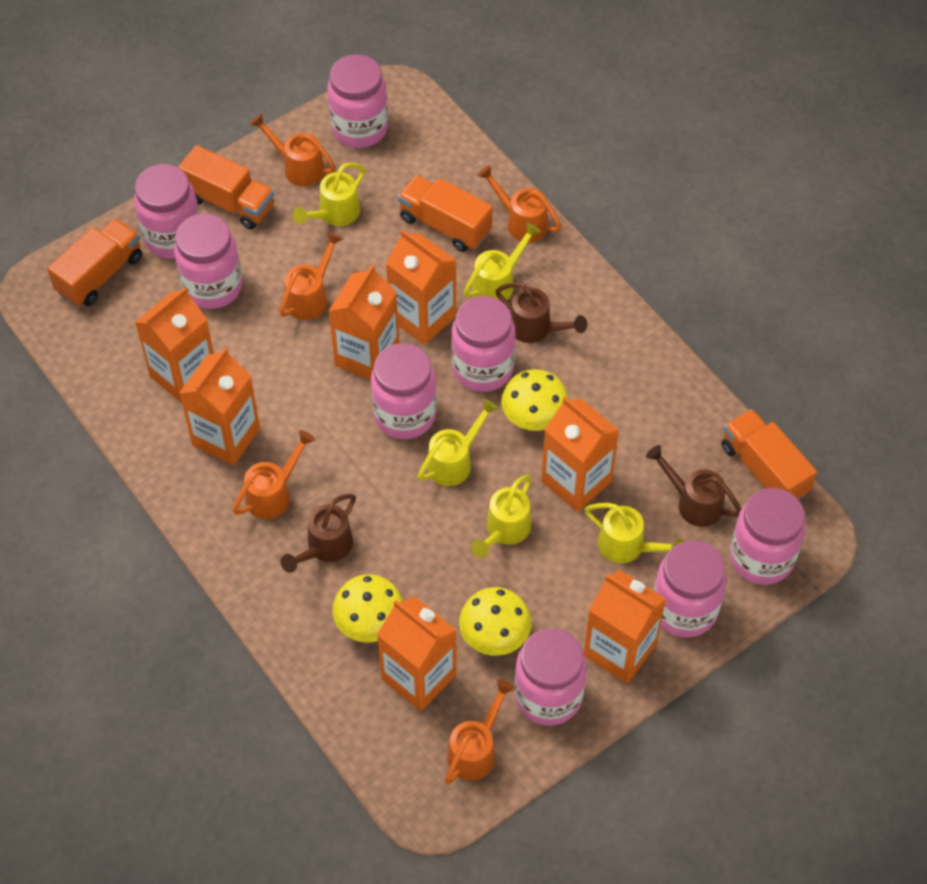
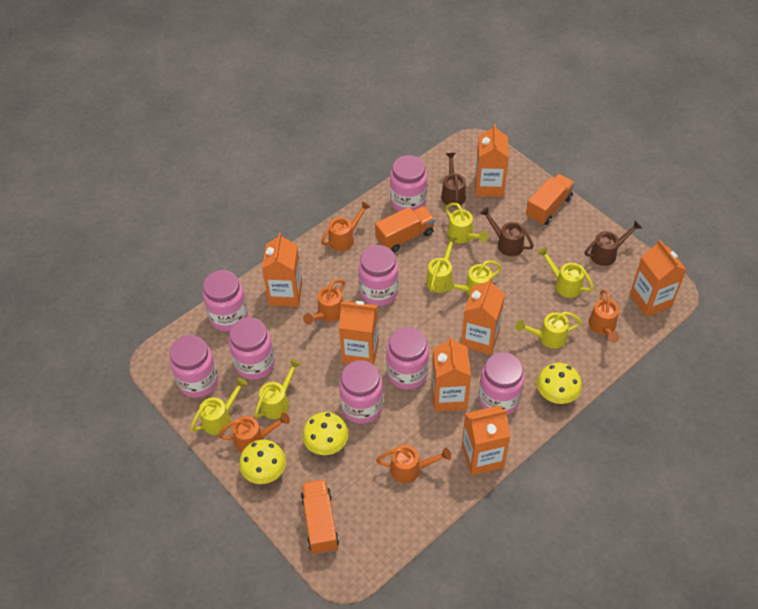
orange truck: [47,218,142,307] [178,145,274,229] [398,175,493,252] [722,409,817,500] = 4 -> [301,479,339,555] [375,206,435,253] [526,174,575,225] = 3
yellow watering can: [293,163,365,226] [418,399,499,486] [464,222,541,300] [471,475,531,558] [584,503,685,563] = 5 -> [190,377,248,435] [254,359,301,419] [426,236,458,293] [445,203,489,243] [445,260,502,296] [516,311,582,349] [537,247,594,298] = 7

